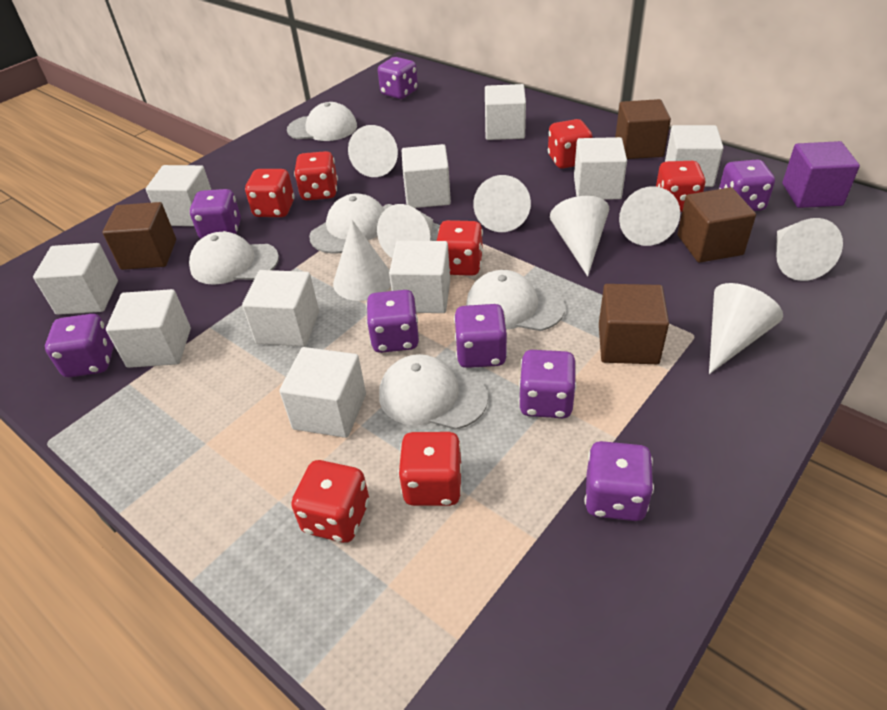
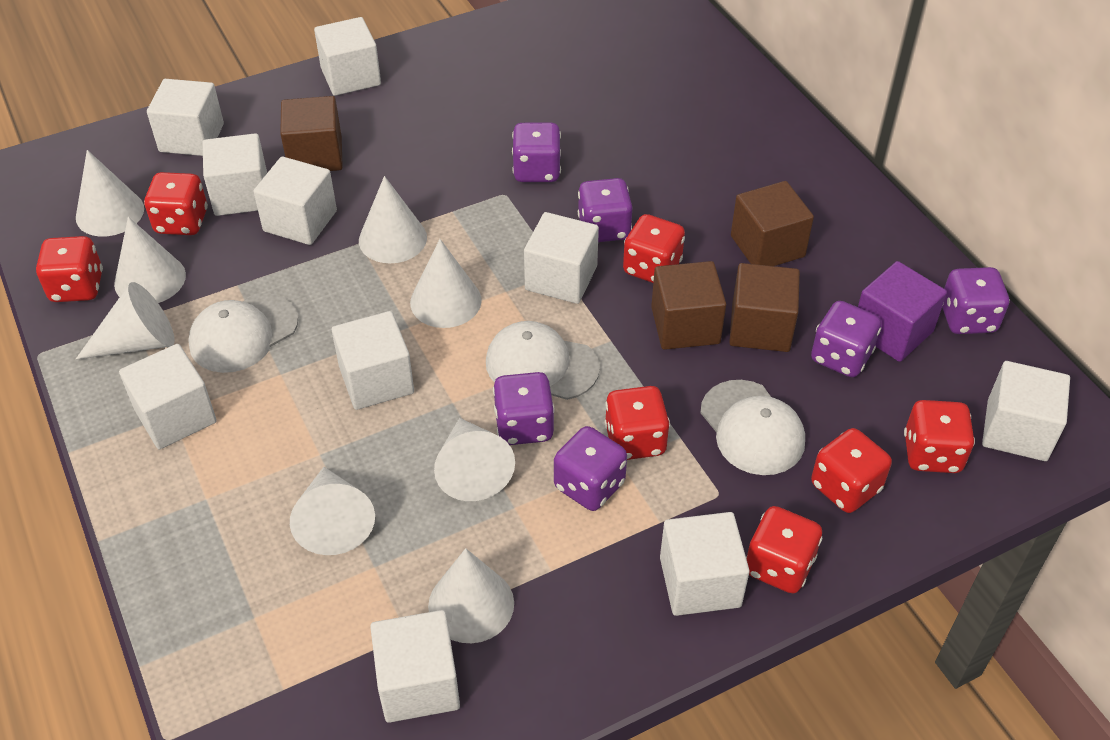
purple dice: [45,314,114,377] [189,189,241,239] [366,290,419,353] [378,57,418,99] [454,304,507,368] [518,350,576,418] [585,441,654,521] [719,159,775,211] = 8 -> [493,372,555,445] [512,123,561,182] [554,426,627,511] [578,178,633,242] [811,301,881,377] [942,267,1010,334] = 6
white cap: [189,232,279,285] [287,102,357,141] [309,193,384,254] [379,354,488,430] [466,270,565,331] = 5 -> [188,293,298,373] [486,321,600,400] [701,380,805,475] = 3

